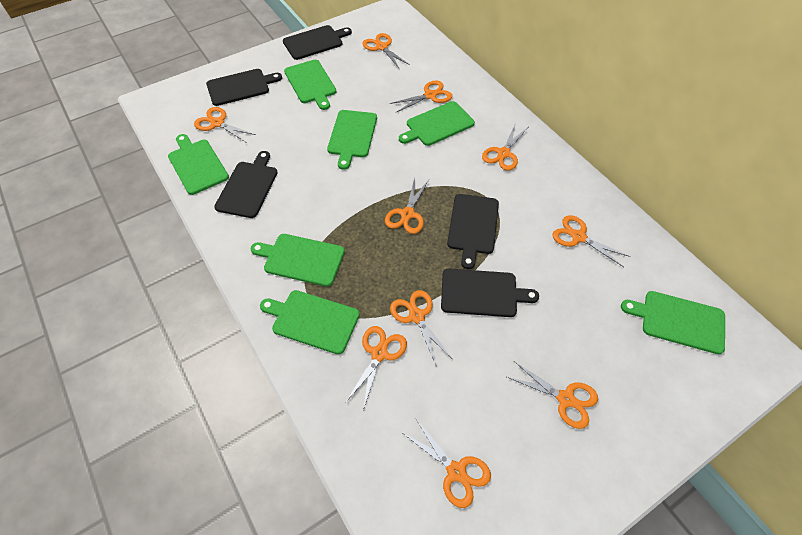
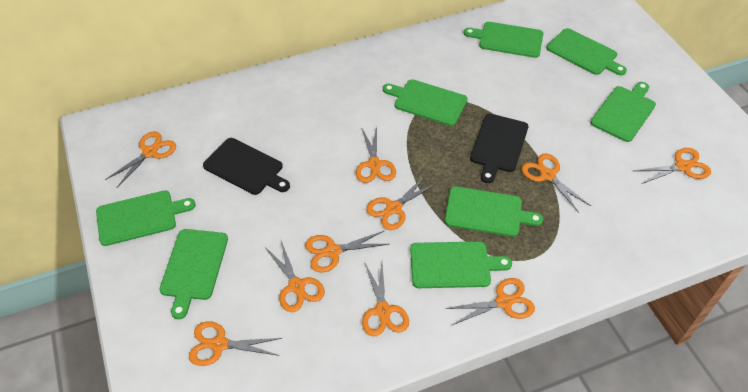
black cutting board: [206,69,282,106] [214,151,278,218] [283,25,352,60] [441,269,539,317] [447,194,499,269] = 5 -> [203,138,290,195] [470,113,528,183] = 2
green cutting board: [168,134,229,195] [251,234,345,287] [260,290,360,354] [284,60,337,110] [327,110,377,170] [399,101,475,146] [621,291,725,354] = 7 -> [96,190,195,246] [159,229,228,319] [383,79,468,126] [410,241,512,288] [445,186,543,237] [464,22,543,58] [546,28,627,75] [590,82,656,142] = 8

